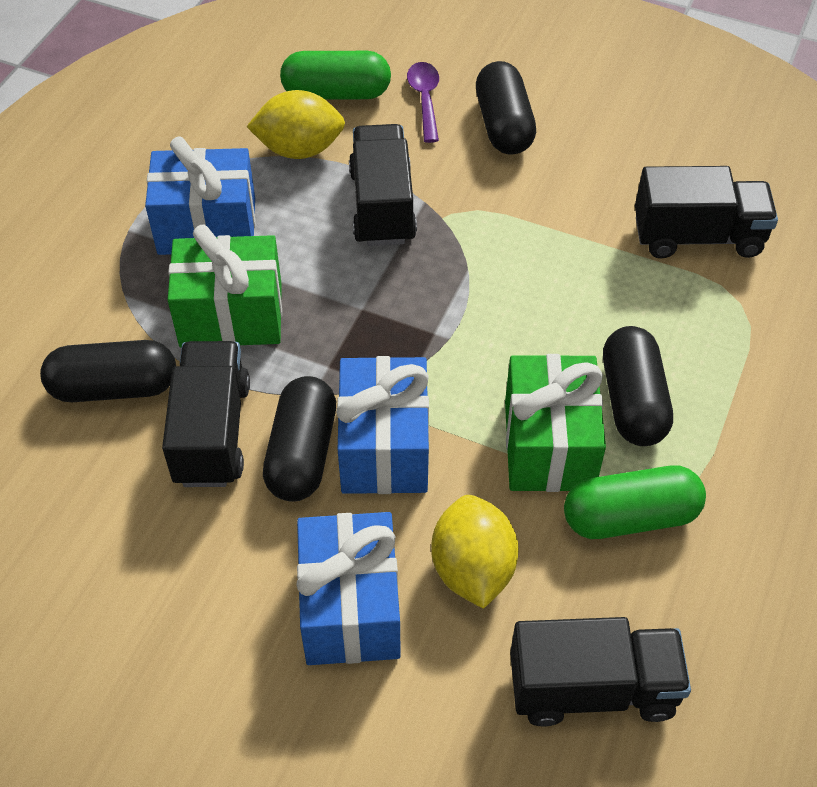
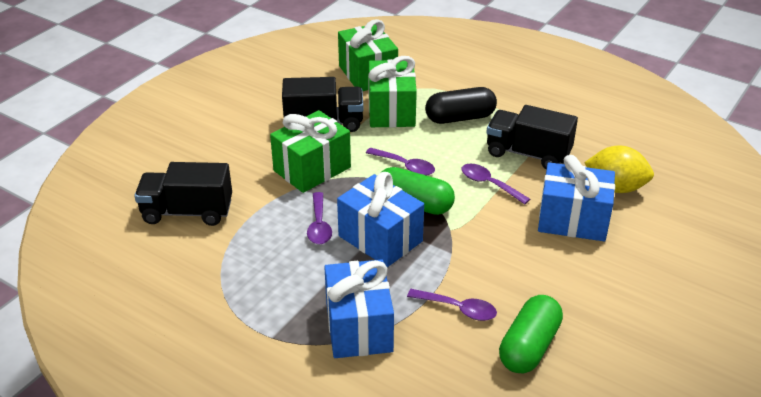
black capsule: [40,340,176,402] [263,376,336,502] [476,61,536,154] [603,326,673,446] = 4 -> [425,87,497,124] = 1
black truck: [162,341,250,487] [349,124,417,246] [510,617,691,727] [635,166,778,259] = 4 -> [134,162,232,226] [282,77,363,132] [486,105,578,170] = 3
green gift: [167,225,282,347] [505,354,606,492] = 2 -> [270,110,351,193] [338,19,398,91] [368,56,417,128] = 3
purple spoon: [407,62,439,143] = 1 -> [307,192,332,244] [366,148,435,176] [407,289,497,321] [461,164,530,204] = 4
yellow lemon: [247,90,345,159] [431,495,519,609] = 2 -> [584,146,654,193] = 1

